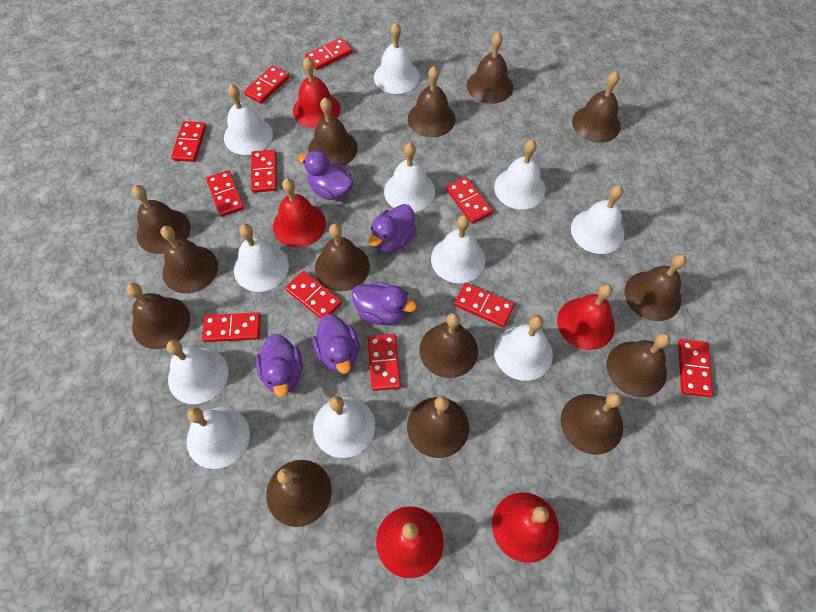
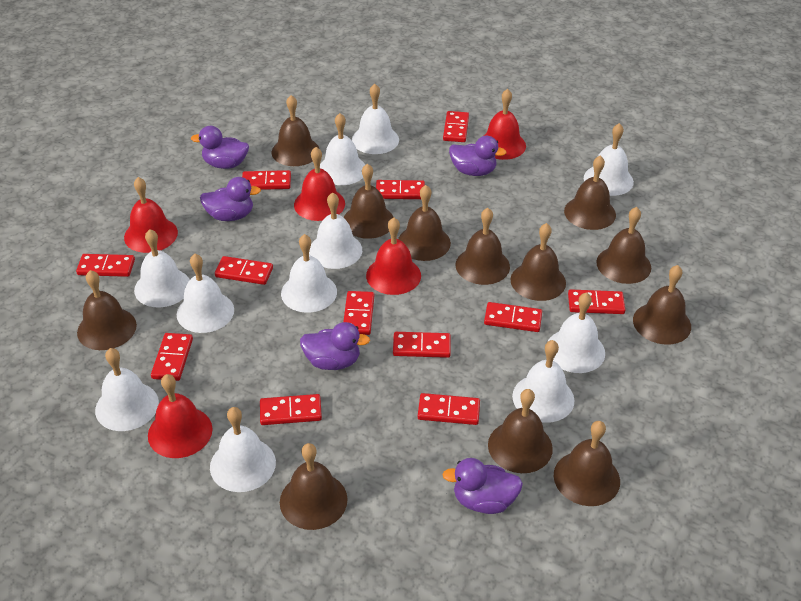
brown bell: [126,283,190,349] [132,185,191,254] [161,226,218,294] [266,460,332,527] [308,98,358,166] [315,223,370,291] [407,396,469,458] [408,66,456,137] [419,313,478,378] [467,32,513,104] [561,392,623,455] [572,72,621,143] [607,333,671,397] [624,254,687,321] = 14 -> [77,270,137,350] [272,95,320,166] [280,443,348,530] [344,164,393,239] [398,185,451,261] [455,208,510,285] [488,389,553,473] [511,223,566,301] [554,421,620,506] [564,155,616,230] [596,207,651,284] [633,265,691,345] = 12
red domino: [171,121,206,162] [202,312,261,342] [206,170,244,217] [244,65,290,104] [251,150,277,193] [285,271,342,319] [305,38,353,70] [368,334,401,391] [446,177,493,224] [454,283,515,327] [678,339,713,397] = 11 -> [76,254,135,277] [151,333,193,381] [215,256,273,285] [242,170,291,190] [260,394,322,425] [343,291,374,335] [376,180,425,199] [393,332,451,358] [418,393,480,425] [443,111,469,142] [484,302,542,332] [568,289,625,314] = 12

